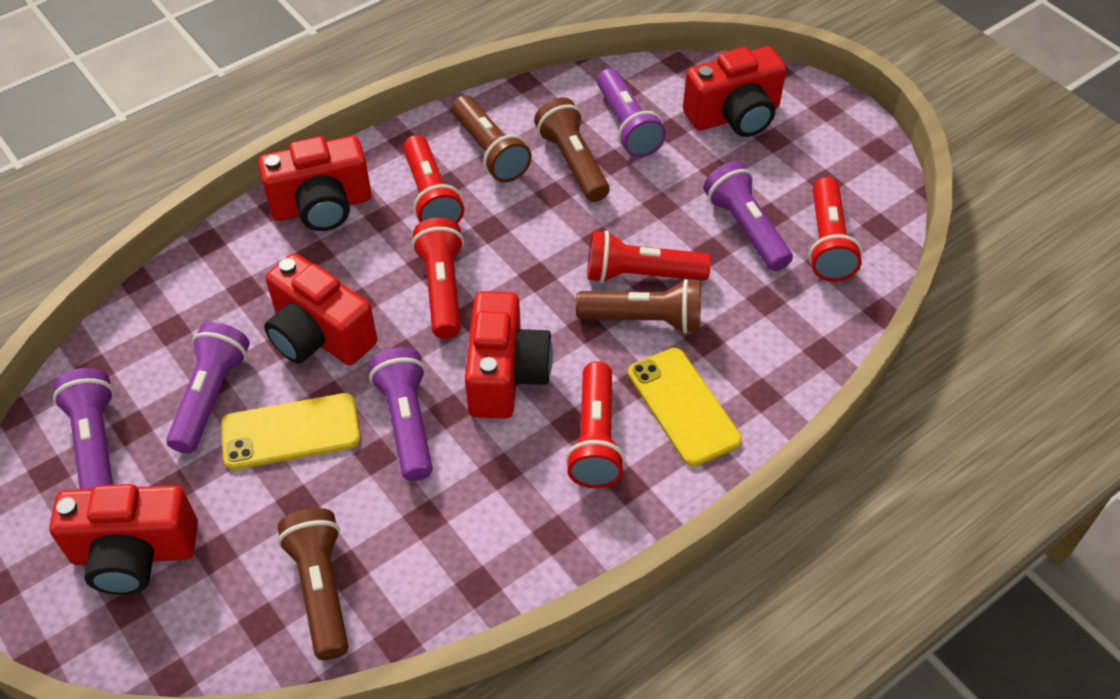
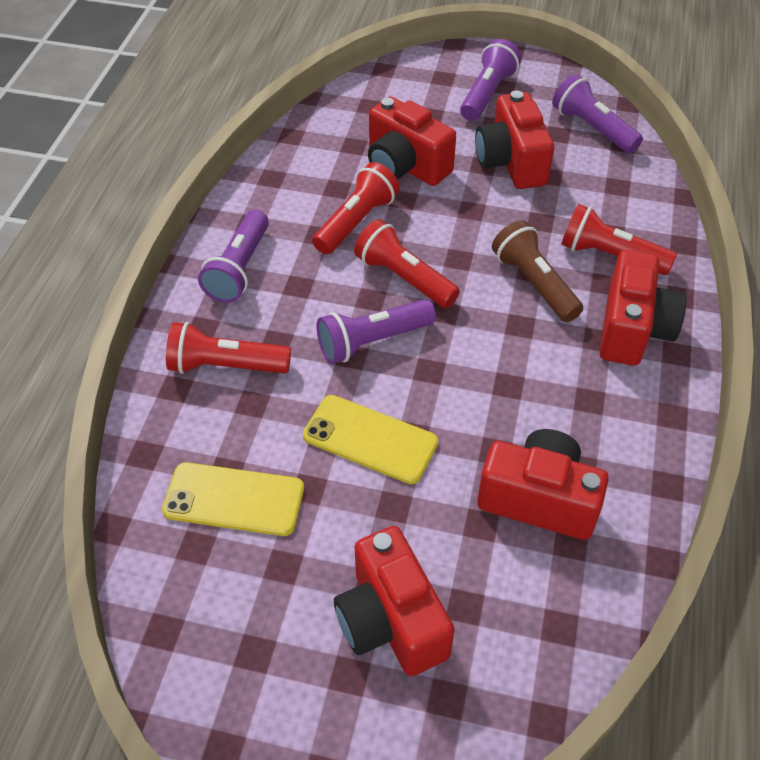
brown flashlight: [278,508,348,660] [452,95,532,182] [534,98,610,202] [576,279,701,334] = 4 -> [492,220,583,322] = 1
purple flashlight: [53,368,114,489] [166,322,250,453] [369,347,433,481] [597,68,666,157] [703,161,793,271] = 5 -> [198,210,269,303] [316,299,436,364] [460,39,521,121] [552,74,643,154] = 4
red flashlight: [403,135,464,224] [412,218,464,339] [565,361,625,488] [587,230,711,283] [809,177,862,281] = 5 -> [166,322,291,374] [312,162,400,254] [354,219,460,308] [561,204,677,275] = 4

